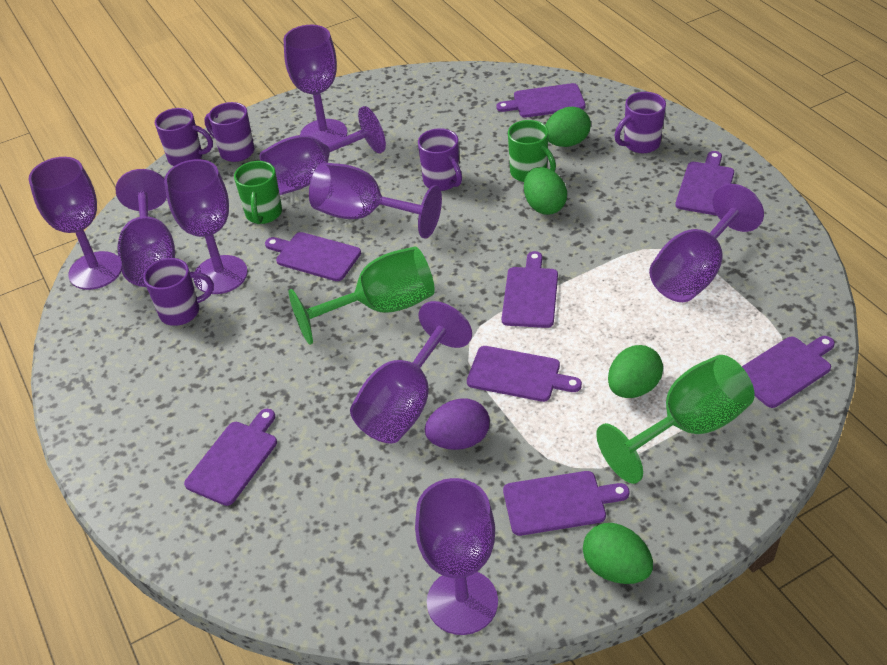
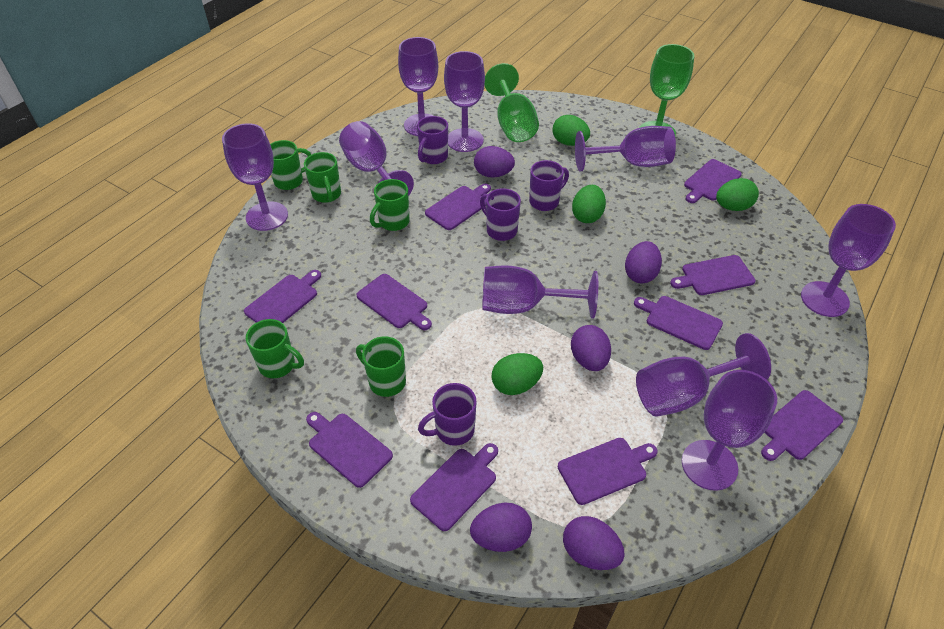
green mug: [234,161,282,224] [508,120,556,182] = 2 -> [246,319,304,378] [270,140,311,190] [304,152,341,203] [356,336,406,397] [370,179,410,231] = 5
purple cutting board: [184,409,277,506] [265,232,361,281] [467,346,582,402] [496,83,585,118] [502,251,558,328] [503,471,630,536] [675,151,734,216] [742,336,835,408] = 8 -> [244,270,321,323] [306,412,393,488] [356,274,432,330] [410,443,498,531] [425,184,491,230] [558,438,658,505] [634,296,723,350] [670,255,756,295] [684,159,742,203] [761,390,843,461] = 10
purple egg: [425,398,490,450] = 1 -> [470,503,532,552] [474,146,515,178] [563,516,625,570] [571,325,611,371] [625,241,662,283] = 5
purple mug: [143,258,214,326] [155,108,213,166] [204,102,255,162] [418,128,462,191] [615,92,666,153] = 5 -> [417,116,448,164] [418,383,477,446] [480,188,521,241] [529,160,569,211] = 4

